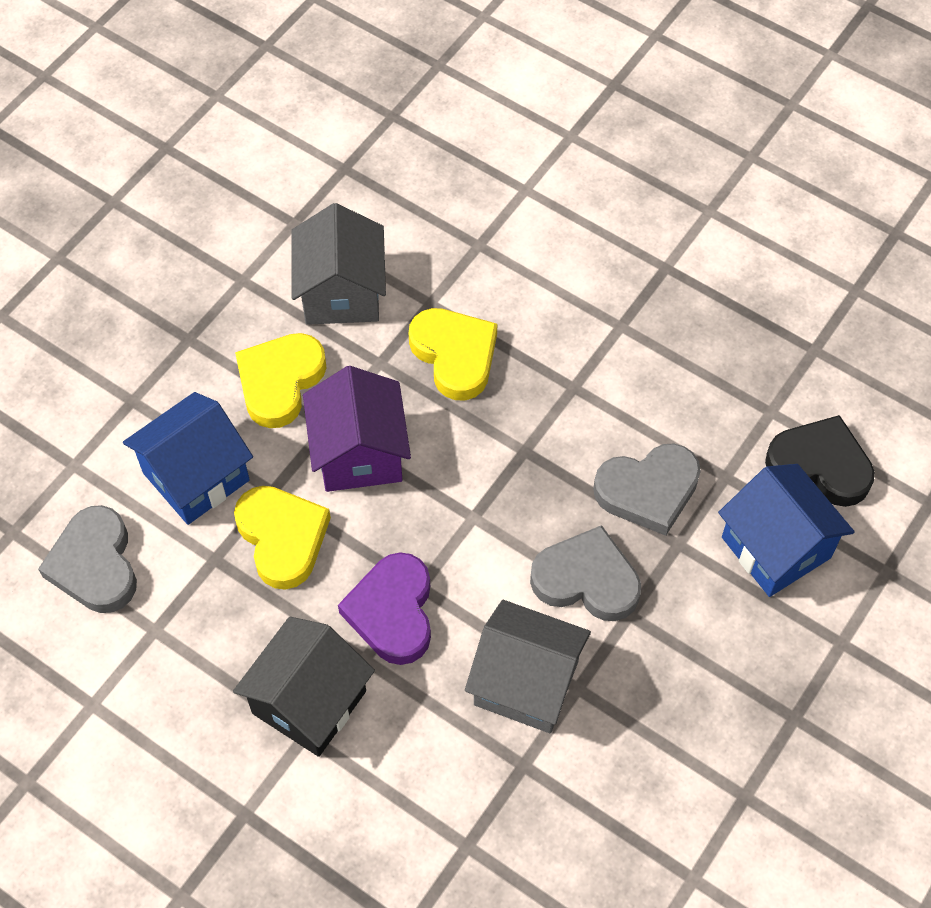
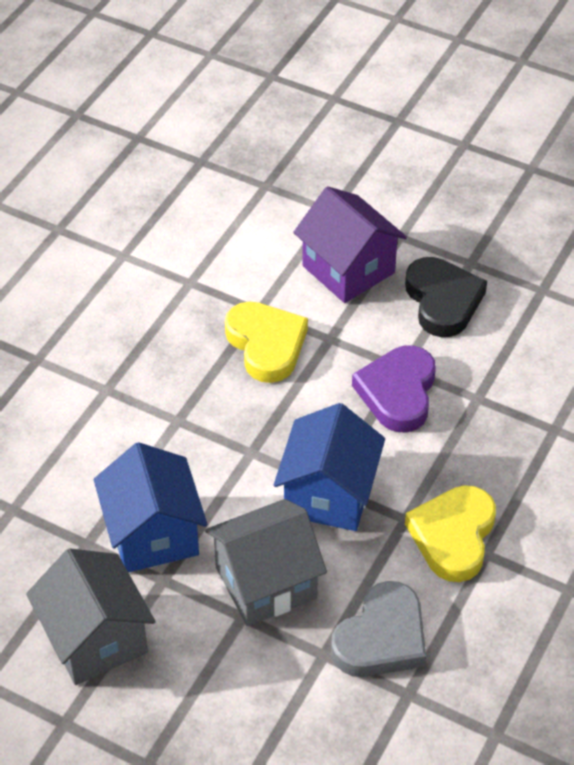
black house: [233,617,375,757] = 1 -> none = 0
grey heart: [38,505,137,613] [530,525,641,621] [593,443,701,536] = 3 -> [331,581,426,677] = 1
yellow heart: [234,486,331,590] [235,333,327,428] [409,308,497,400] = 3 -> [225,302,308,383] [405,485,496,582] = 2

